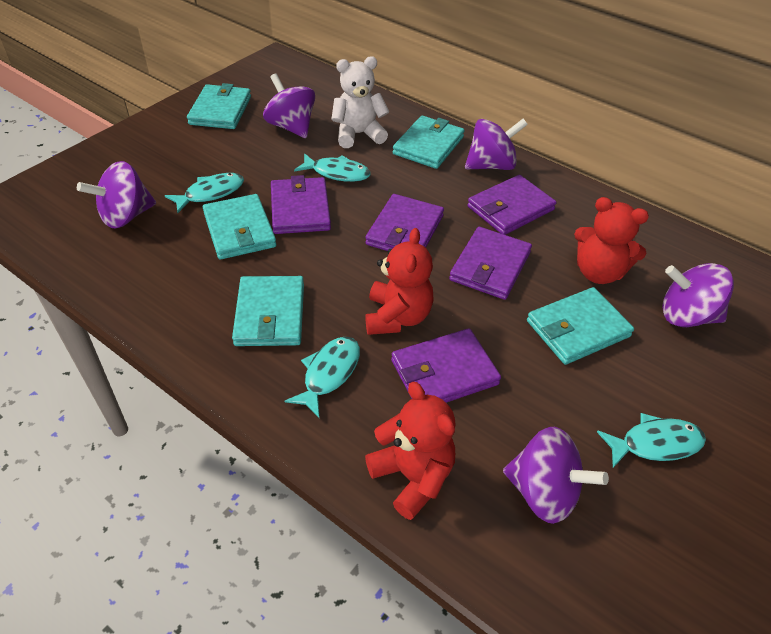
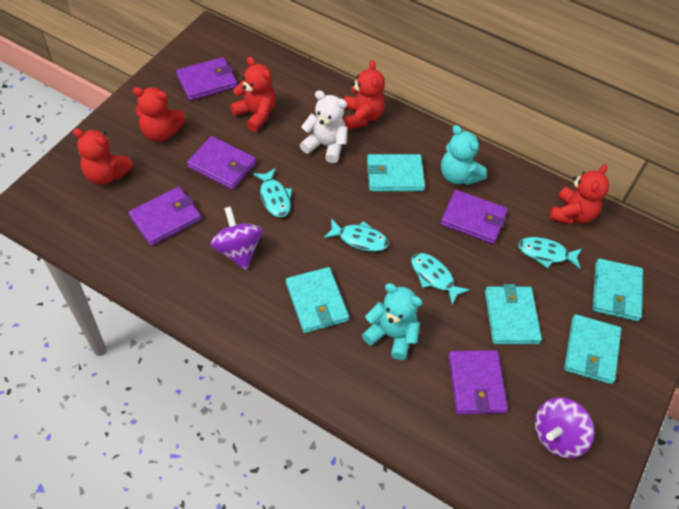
purple spinning top: [77,161,156,228] [263,73,315,138] [465,119,528,170] [503,427,609,524] [662,263,734,327] = 5 -> [211,206,262,270] [535,397,594,458] = 2
red teddy bear: [365,228,434,335] [365,382,455,520] [574,197,649,284] = 3 -> [73,128,134,185] [133,87,186,142] [230,57,276,132] [344,60,385,129] [549,164,609,225] = 5
turquoise teddy bear: none = 0 -> [362,283,423,360] [441,125,487,185] = 2

